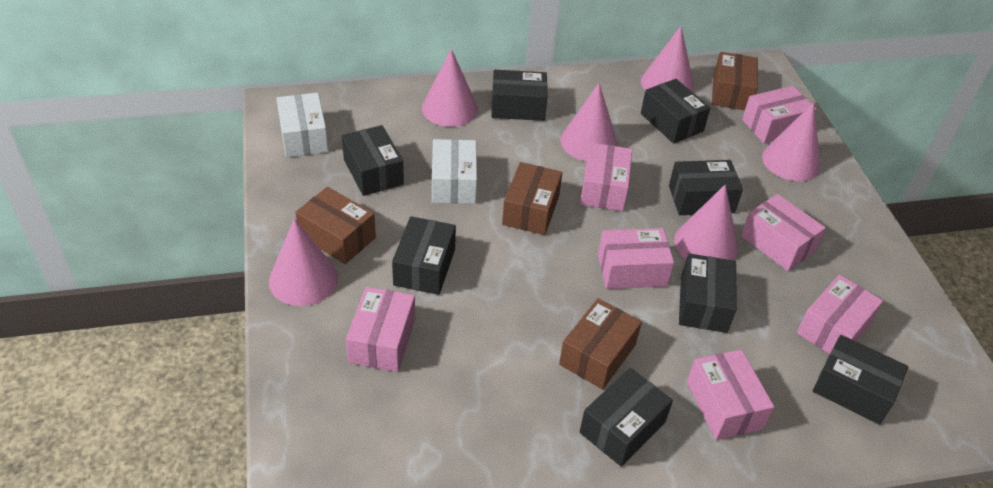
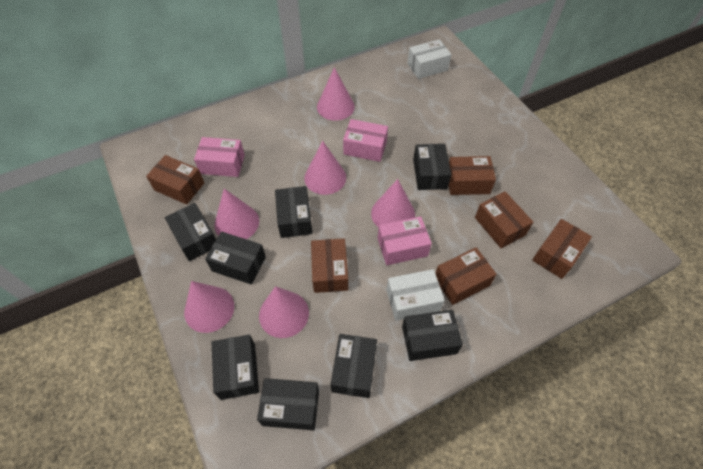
brown box: [295,187,376,264] [502,162,562,235] [559,298,642,389] [712,52,758,110] = 4 -> [146,155,204,205] [311,238,348,293] [435,247,497,305] [449,156,496,195] [475,191,533,249] [532,219,592,279] = 6
pink box: [346,286,415,372] [580,143,632,211] [598,228,674,289] [687,349,774,440] [741,194,826,271] [742,86,816,143] [797,275,883,354] = 7 -> [194,137,245,177] [343,119,388,162] [378,216,432,265] = 3

